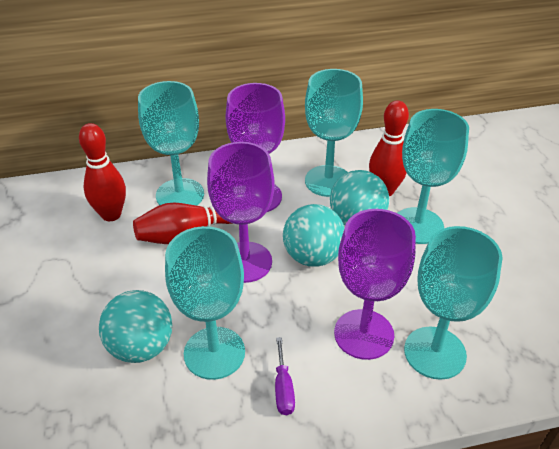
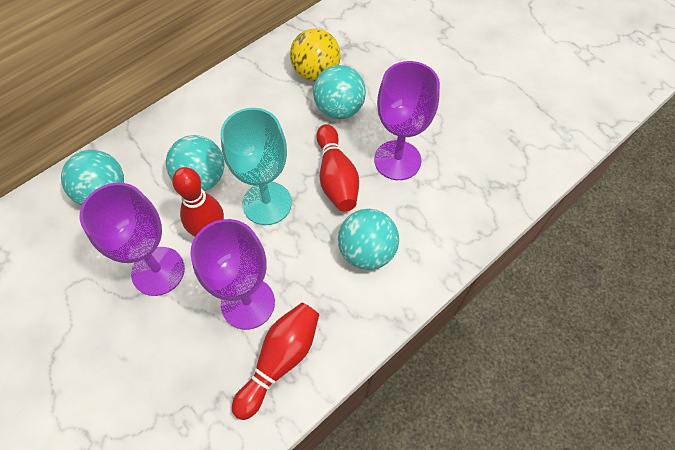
purple screwdriver: [275,337,295,415] = 1 -> none = 0
turquoise ball: [99,290,172,363] [283,204,345,267] [330,170,389,225] = 3 -> [61,150,124,206] [166,135,224,191] [313,65,366,119] [338,209,399,270] = 4
turquoise goblet: [138,81,204,206] [165,226,245,380] [305,69,363,197] [398,109,469,244] [404,226,503,380] = 5 -> [221,108,292,225] = 1
yellow ball: none = 0 -> [290,28,341,82] = 1

